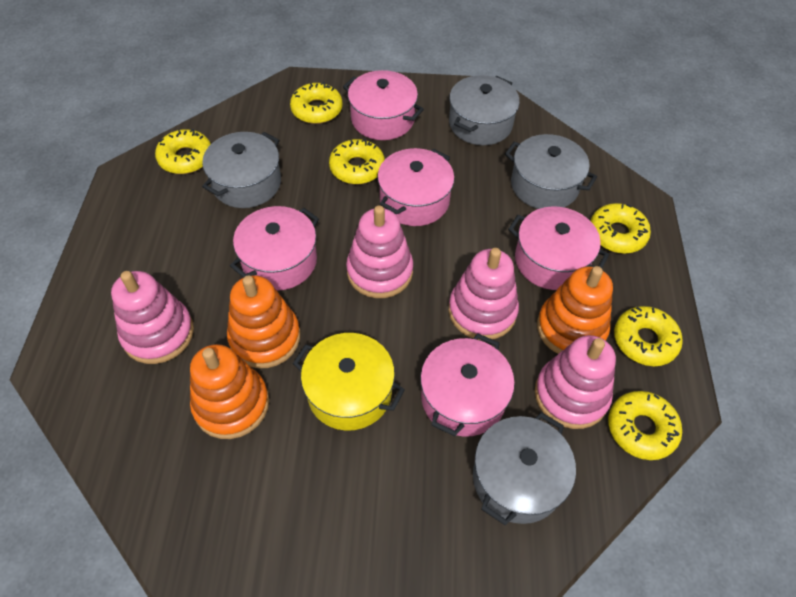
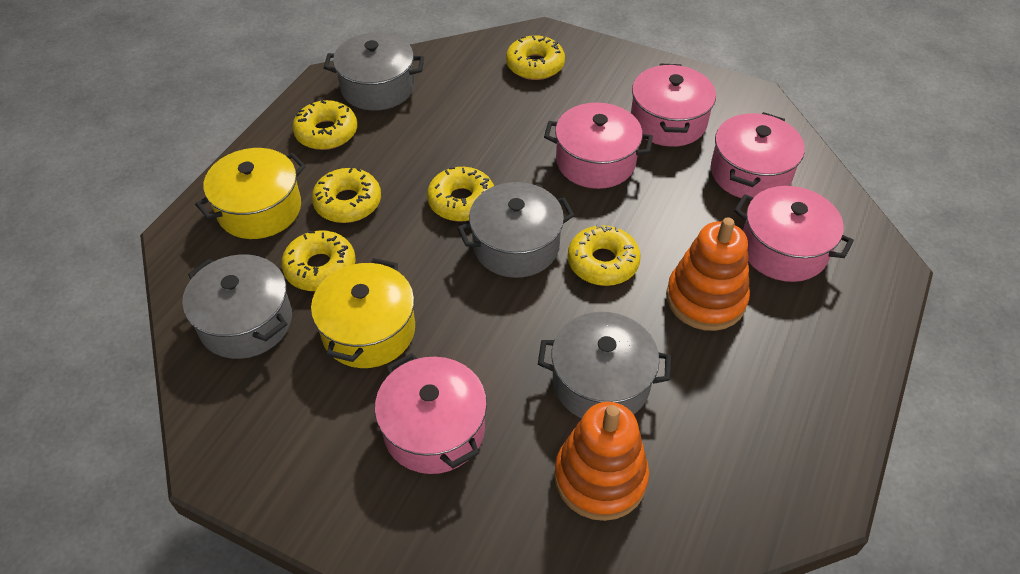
orange stacking toy: [190,344,269,439] [227,275,300,368] [537,266,613,354] = 3 -> [554,402,649,521] [666,217,750,331] = 2
pink stacking toy: [111,271,194,364] [346,205,413,298] [448,248,519,340] [535,335,616,429] = 4 -> none = 0
yellow pot: [293,333,405,431] = 1 -> [195,148,306,239] [311,258,415,368] = 2

